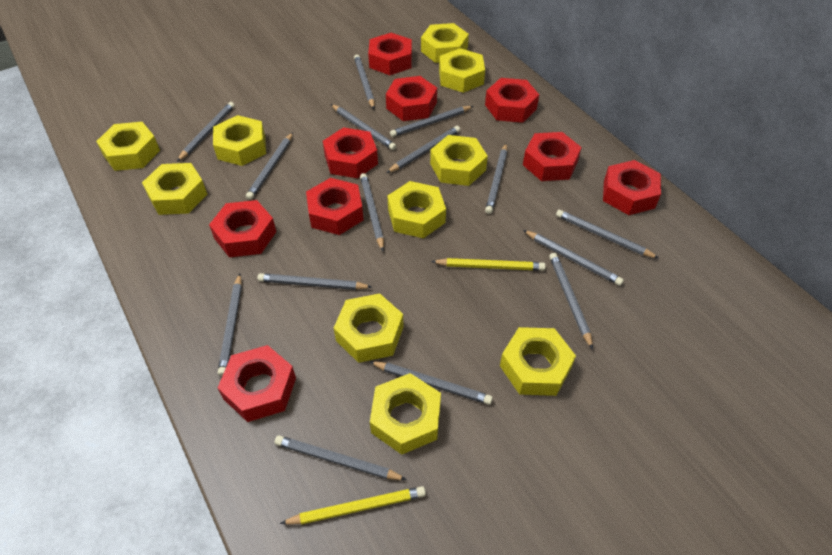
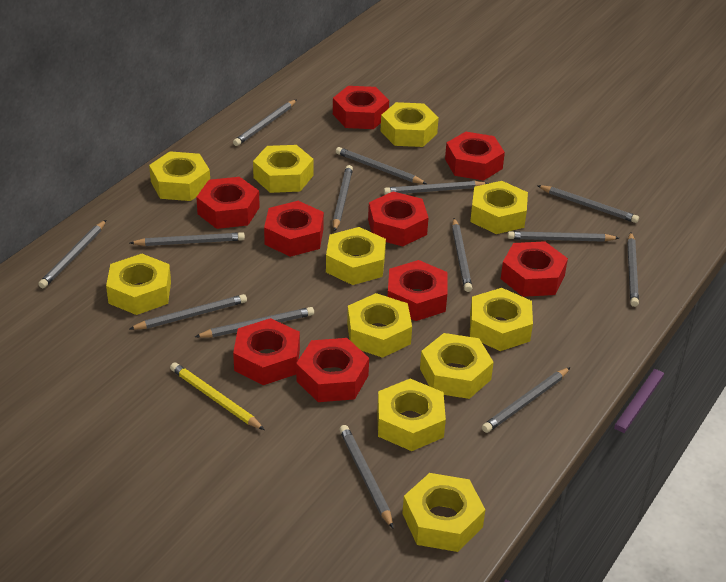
grey pencil: [177,102,235,162] [218,274,242,376] [246,132,293,200] [257,273,372,290] [275,435,407,480] [331,104,396,150] [354,55,375,109] [360,173,384,251] [370,361,493,405] [387,126,460,173] [390,106,473,137] [485,144,507,214] [523,230,624,286] [549,253,593,349] [556,210,659,259] = 15 -> [38,220,106,288] [129,294,247,330] [130,232,245,246] [195,307,314,338] [233,99,297,146] [333,165,353,231] [336,147,427,184] [339,425,394,529] [384,181,489,195] [452,218,472,292] [482,367,571,433] [507,231,619,242] [537,185,639,223] [627,232,639,307] = 14
yellow nut: [96,122,160,171] [142,163,207,215] [213,115,266,166] [334,293,404,363] [370,373,441,455] [387,181,446,238] [421,23,469,63] [430,135,488,186] [439,48,485,93] [500,327,576,396] = 10 -> [106,254,171,315] [149,151,210,201] [253,145,314,193] [326,227,386,285] [347,293,412,358] [377,379,446,451] [381,102,439,147] [402,473,485,552] [420,333,494,399] [470,181,528,234] [470,288,533,351] = 11
yellow pencil: [280,486,426,525] [431,258,546,271] = 2 -> [170,362,264,430] = 1

